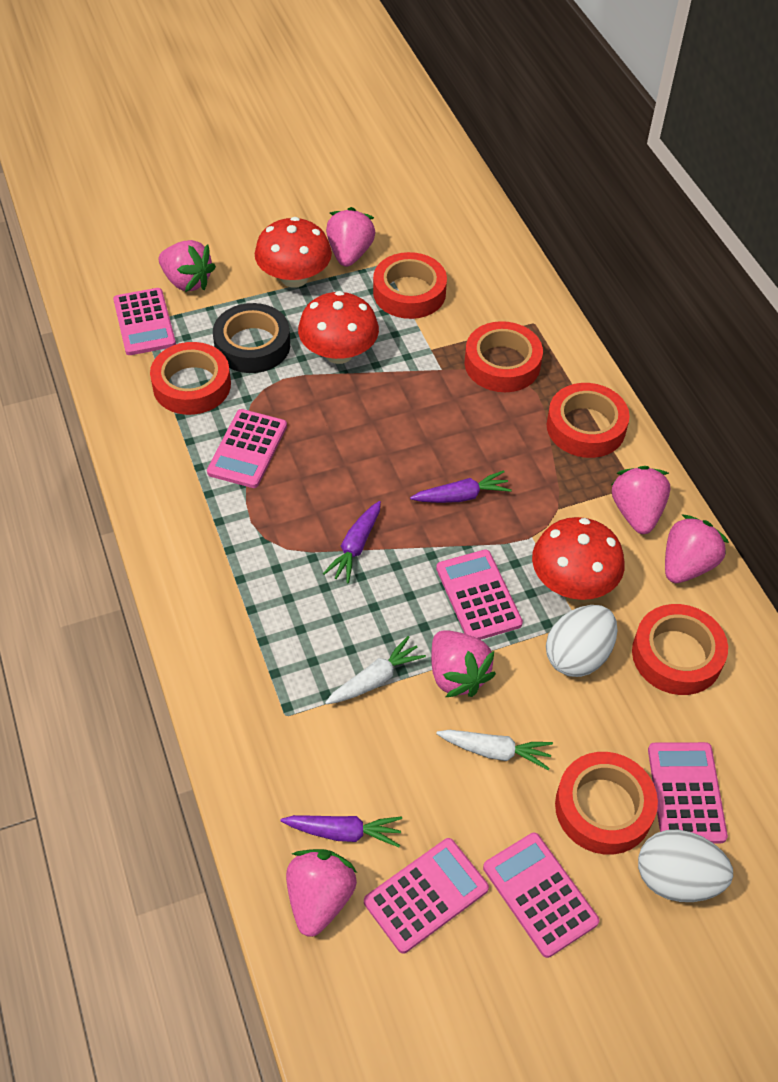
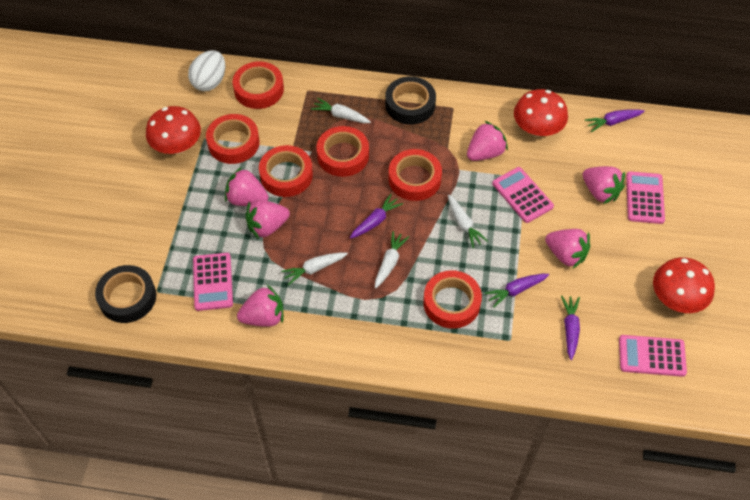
black tape: [213,303,290,373] = 1 -> [95,265,156,323] [385,76,436,125] = 2
pink calculator: [113,288,176,355] [207,409,287,488] [364,838,489,954] [436,549,523,640] [483,833,599,958] [648,742,728,843] = 6 -> [193,253,233,311] [492,167,554,223] [619,335,687,377] [626,171,665,224] = 4
purple carrot: [281,815,402,847] [323,501,381,584] [410,470,512,503] = 3 -> [350,194,403,239] [485,274,549,308] [561,296,580,360] [585,109,645,132] = 4
white carrot: [325,636,426,704] [436,730,553,770] = 2 -> [281,252,348,285] [311,98,371,123] [375,231,409,288] [448,195,488,248] = 4
white egg: [546,605,618,677] [638,830,733,902] = 2 -> [188,50,225,91] = 1

